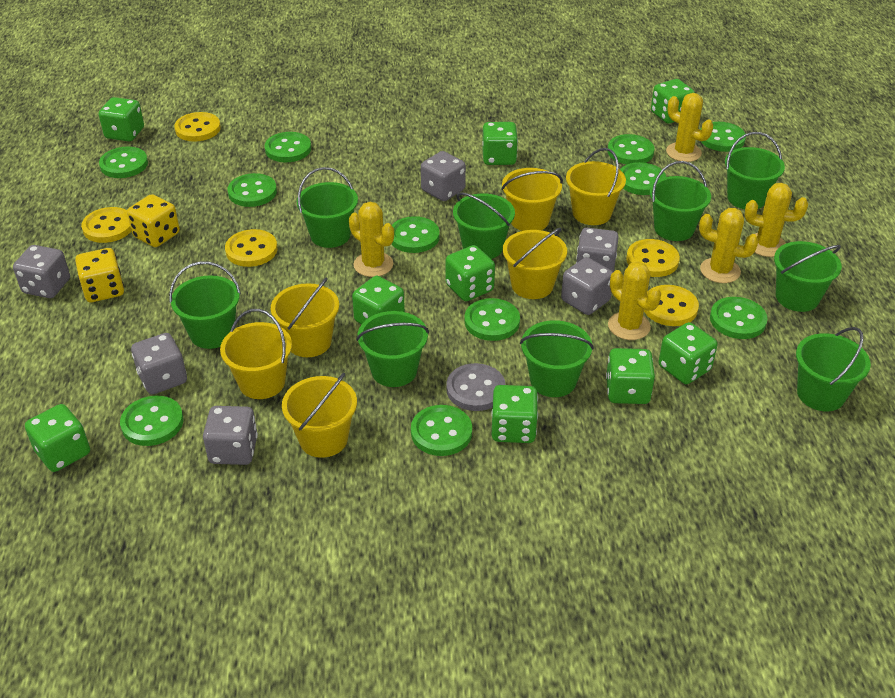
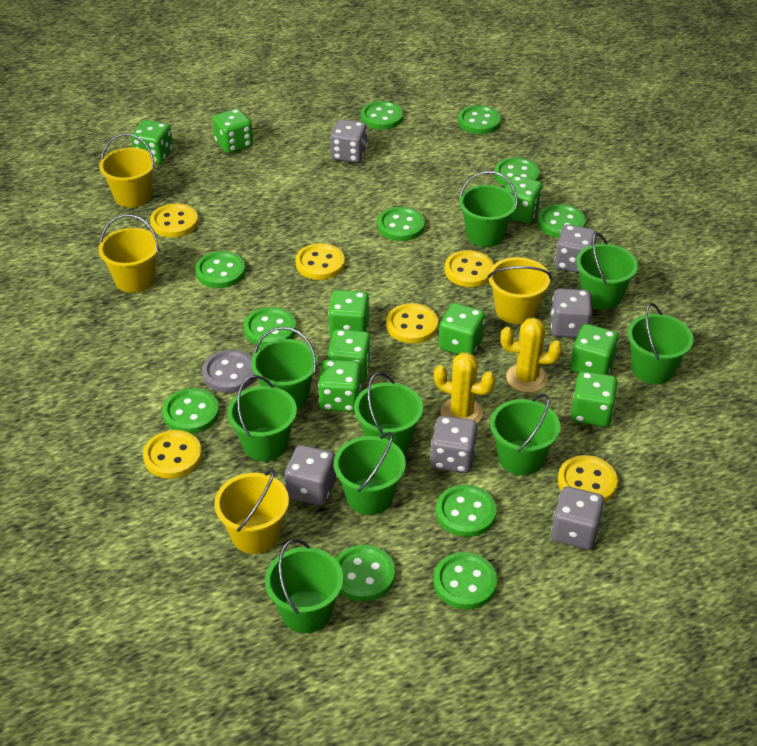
yellow bucket: [220,309,292,399] [271,277,339,357] [282,373,357,458] [501,168,563,231] [503,228,567,299] [566,148,626,225] = 6 -> [98,214,159,293] [99,134,155,207] [214,469,289,554] [487,257,551,324] = 4
yellow button: [81,207,131,243] [174,112,221,142] [225,229,278,267] [626,239,680,277] [644,285,699,326] = 5 -> [143,430,202,479] [150,203,198,238] [295,243,345,280] [386,303,438,343] [445,250,494,287] [558,455,618,503] = 6
yellow cactus: [349,202,394,277] [608,262,661,340] [666,93,713,162] [699,208,759,283] [745,183,808,257] = 5 -> [434,352,495,424] [500,318,562,393] = 2
yellow dice: [75,248,124,302] [127,194,180,247] = 2 -> none = 0

